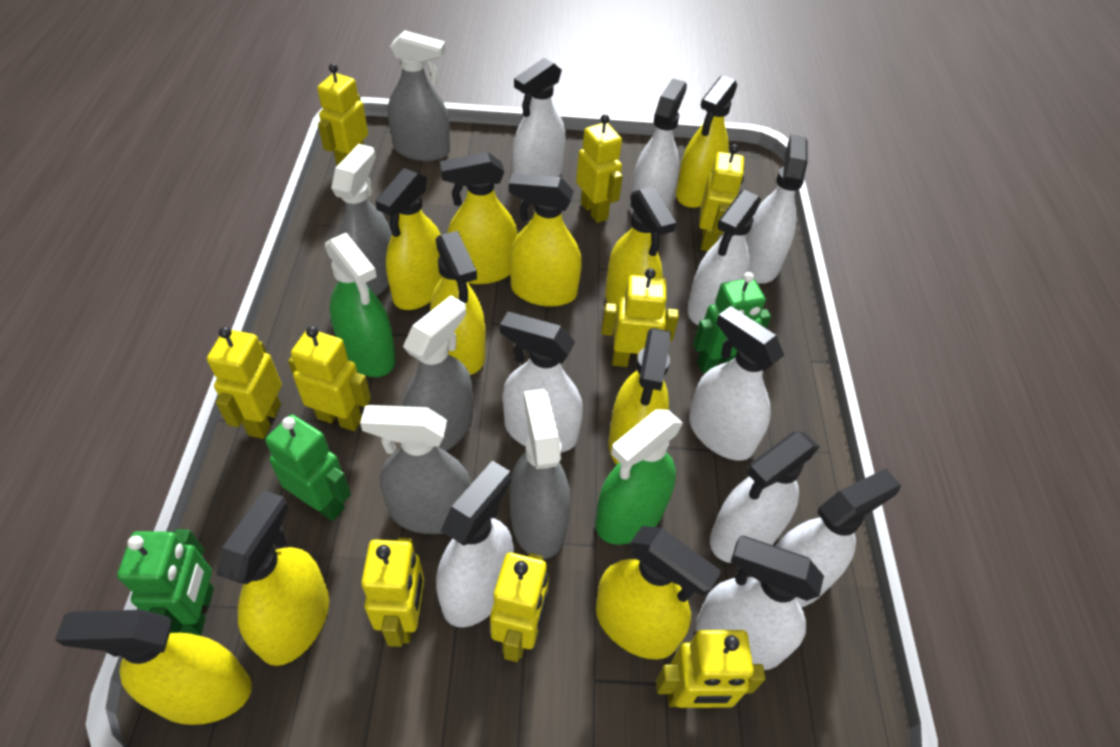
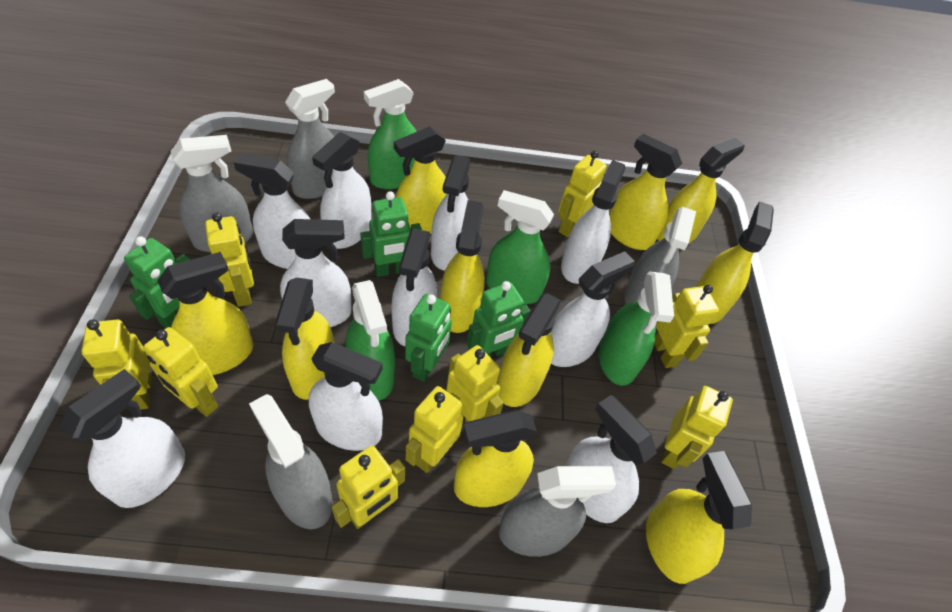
green robot: [117,529,214,636] [265,415,351,521] [693,272,771,373] = 3 -> [124,236,190,328] [360,191,422,277] [405,294,452,382] [466,281,530,357] = 4
green spray bottle: [325,233,396,377] [595,409,683,545] = 2 -> [345,280,395,401] [364,79,417,189] [486,190,554,304] [599,271,674,386] = 4

